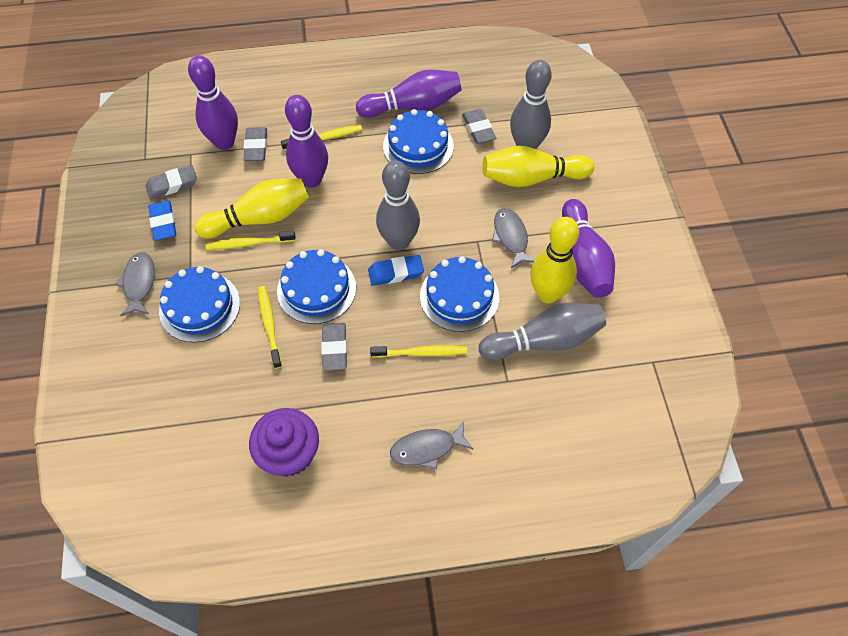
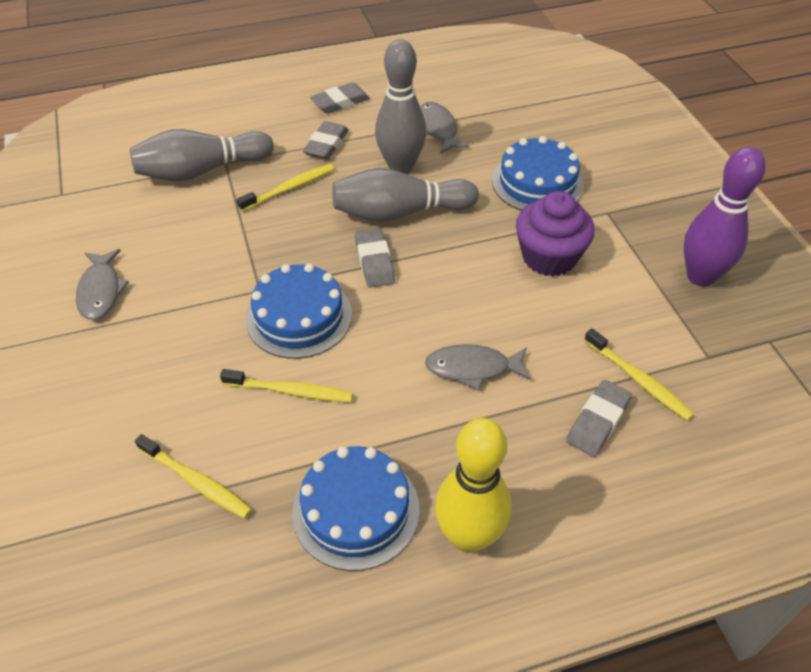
blue cake: [159,266,240,343] [277,249,356,324] [383,109,454,174] [420,256,499,332] = 4 -> [246,264,352,359] [292,446,420,571] [492,136,584,211] = 3
blue eraser: [148,200,176,241] [368,255,424,286] = 2 -> none = 0
purple bowling pin: [188,56,238,150] [285,95,328,188] [356,70,462,118] [562,199,615,298] = 4 -> [684,147,766,287] = 1
yellow bowling pin: [194,179,309,239] [482,146,594,187] [530,217,579,303] = 3 -> [435,418,512,553] = 1

